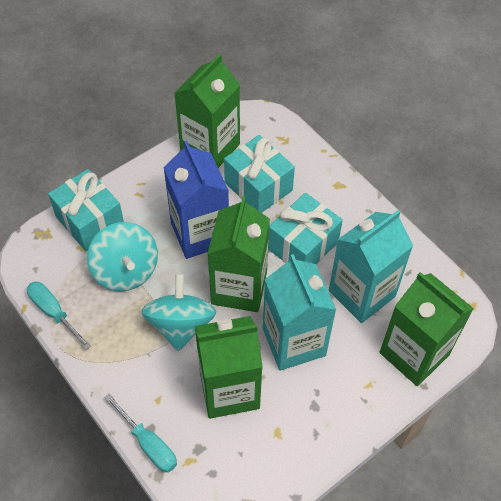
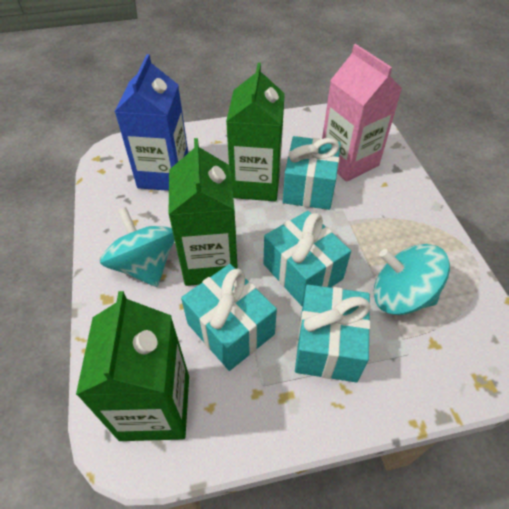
green carton: [174,54,240,168] [195,316,263,419] [208,196,270,312] [380,272,474,386] = 4 -> [76,291,189,441] [168,138,238,286] [226,63,285,201] = 3
pink carton: none = 0 -> [322,44,402,182] = 1
turquoise carton: [263,254,336,371] [329,210,413,323] = 2 -> none = 0
turquoise gift: [48,169,124,251] [224,135,295,213] [268,193,343,264] = 3 -> [181,264,277,371] [263,211,351,306] [283,136,341,210] [295,285,370,382] = 4
turquoise screwdriver: [27,282,91,350] [104,393,177,473] = 2 -> none = 0

